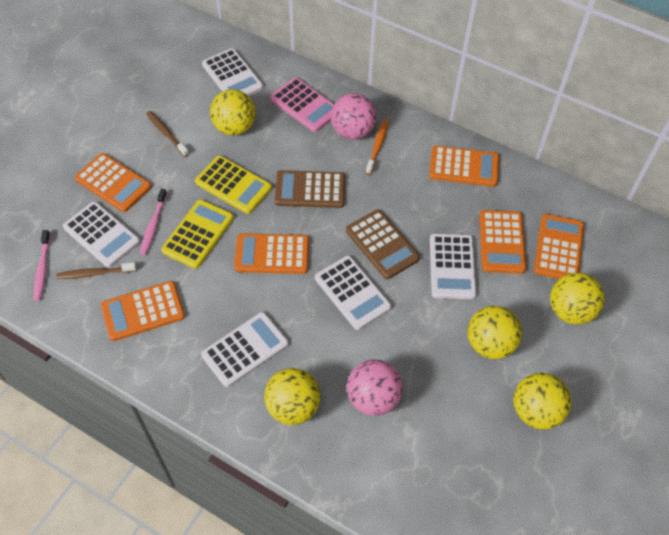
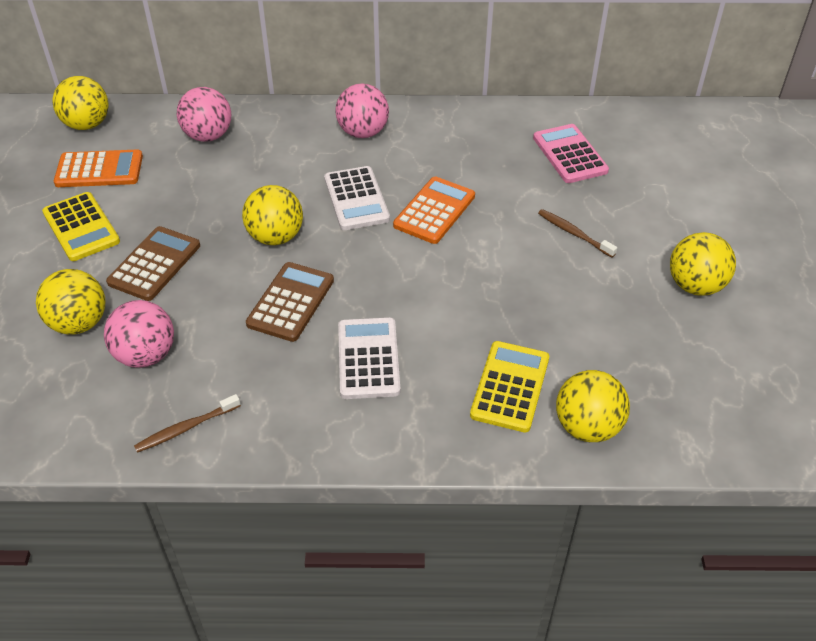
orange calculator: [75,153,151,212] [101,281,185,341] [234,233,309,274] [429,146,499,187] [479,210,526,274] [534,214,584,279] = 6 -> [54,149,143,187] [393,176,475,244] = 2
orange toothbrush: [366,119,389,175] = 1 -> none = 0
pink ball: [331,93,376,140] [347,359,403,416] = 2 -> [104,300,174,368] [177,87,231,142] [335,84,389,138] = 3
pink toothbrush: [34,230,50,301] [140,189,167,255] = 2 -> none = 0
white calculator: [63,201,140,268] [201,312,289,387] [202,48,263,96] [315,256,391,330] [430,234,477,299] = 5 -> [324,166,390,230] [338,317,400,399] = 2

